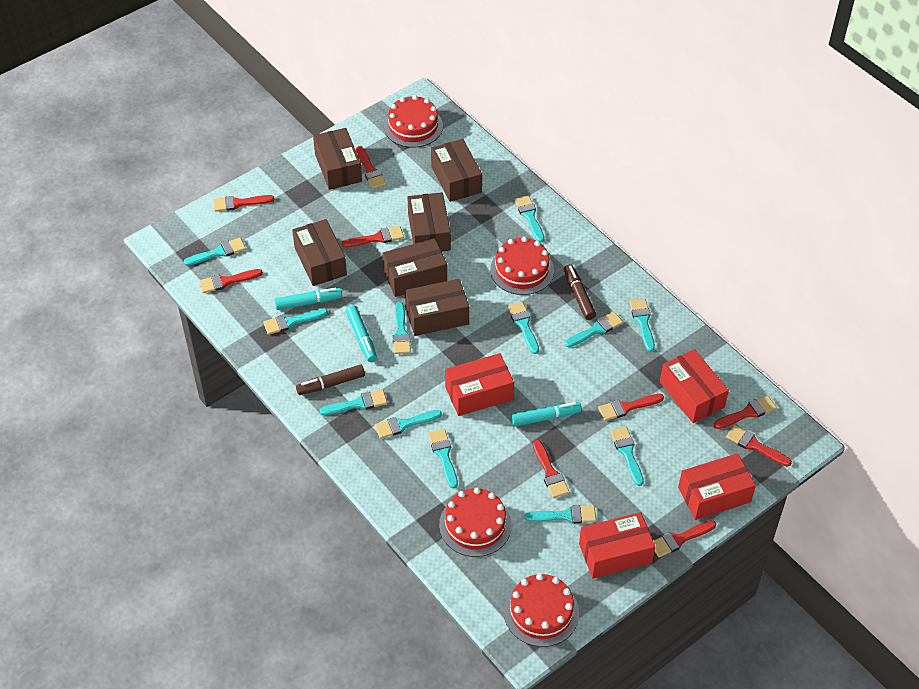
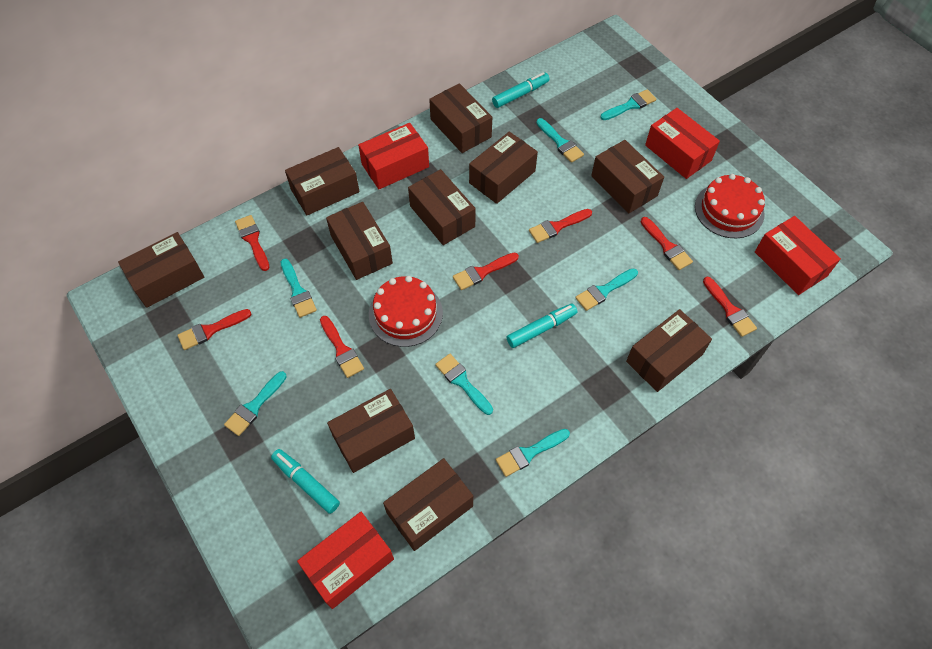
brown box: [292,219,347,286] [313,128,362,190] [382,238,447,297] [405,279,469,336] [407,192,451,252] [431,139,482,202] = 6 -> [118,232,204,308] [285,147,360,215] [326,202,393,280] [327,389,415,473] [383,458,473,551] [408,169,476,245] [429,83,492,153] [469,132,538,204] [591,140,664,213] [626,309,712,392] = 10
brown marker: [296,364,365,395] [564,264,596,320] = 2 -> none = 0
red brush: [199,269,263,293] [213,195,274,212] [342,226,404,248] [356,146,386,189] [533,440,569,498] [598,394,664,421] [653,520,716,557] [714,395,777,429] [726,425,792,467] = 9 -> [177,309,251,350] [235,215,269,271] [320,316,364,378] [453,252,519,290] [529,209,592,243] [641,217,693,270] [703,277,757,337] = 7
red cake: [384,95,443,148] [439,488,512,557] [490,237,554,295] [504,573,579,647] = 4 -> [369,276,443,347] [695,174,765,238] = 2
turquoise brush: [184,238,246,266] [263,308,328,335] [320,389,387,415] [375,410,442,439] [392,302,411,354] [428,429,458,488] [508,302,539,354] [515,195,544,243] [525,505,596,524] [565,311,623,347] [610,427,644,486] [629,299,655,352] = 12 -> [224,371,287,436] [281,259,317,318] [435,354,493,415] [496,429,570,477] [536,118,584,163] [575,268,638,311] [600,89,657,120] = 7

